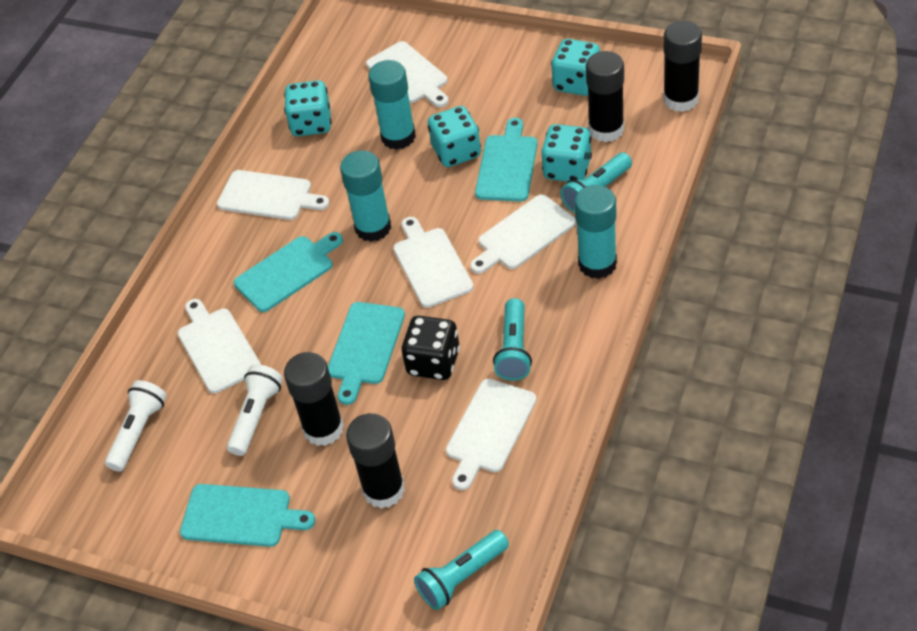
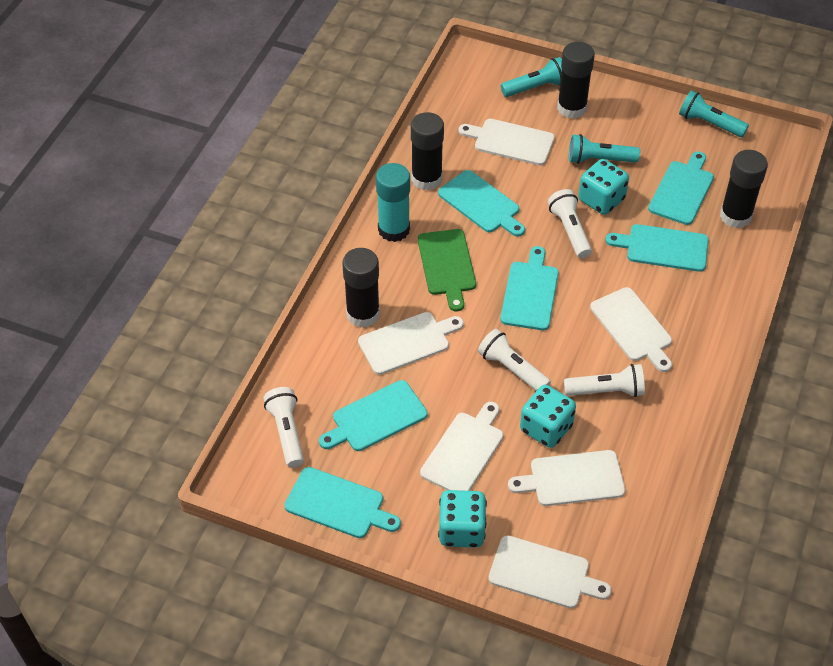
black dice: [402,316,460,380] = 1 -> none = 0
green cutting board: none = 0 -> [418,229,476,312] = 1
turquoise cutting board: [180,484,315,547] [234,232,343,312] [328,302,405,405] [475,118,537,202] = 4 -> [284,467,401,538] [319,380,428,451] [438,170,525,237] [500,246,559,330] [605,224,709,272] [648,151,714,225] = 6
turquoise dice: [284,80,331,136] [428,106,481,167] [541,124,592,182] [551,39,600,96] = 4 -> [438,490,487,548] [520,385,576,448] [578,159,629,215] = 3
turquoise glue stick: [340,151,391,242] [368,60,416,150] [574,185,617,279] = 3 -> [376,163,410,242] = 1
white flashlight: [105,380,167,472] [227,365,283,456] = 2 -> [263,387,304,468] [478,329,551,391] [548,189,592,258] [564,364,645,397] = 4

